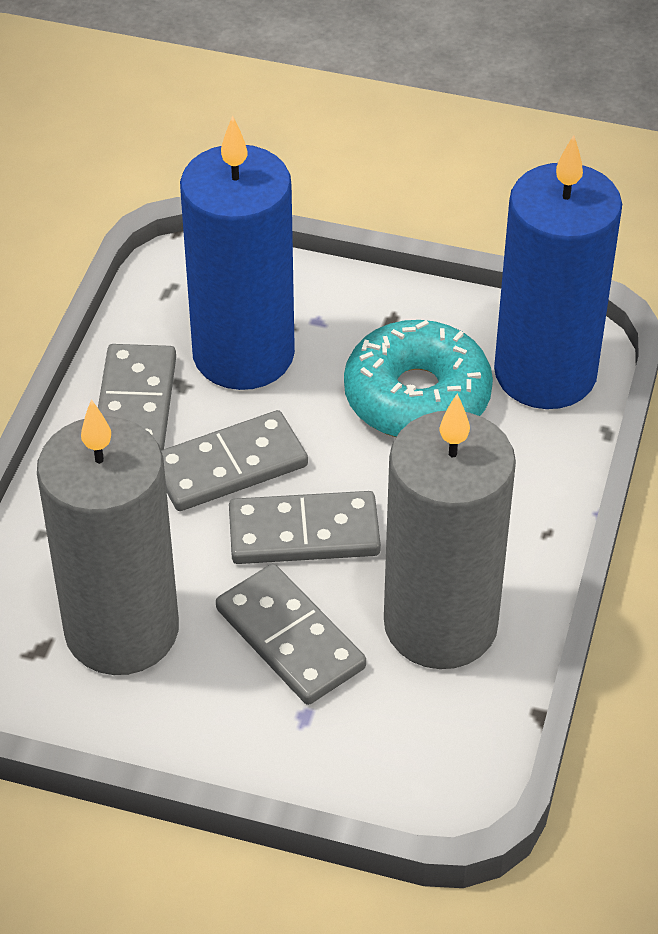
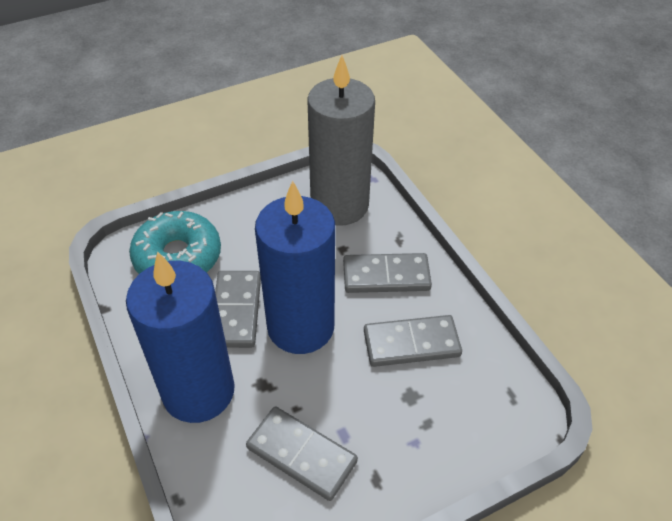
grey candle: [37,399,179,675] [384,393,516,669] = 2 -> [307,55,375,226] = 1

